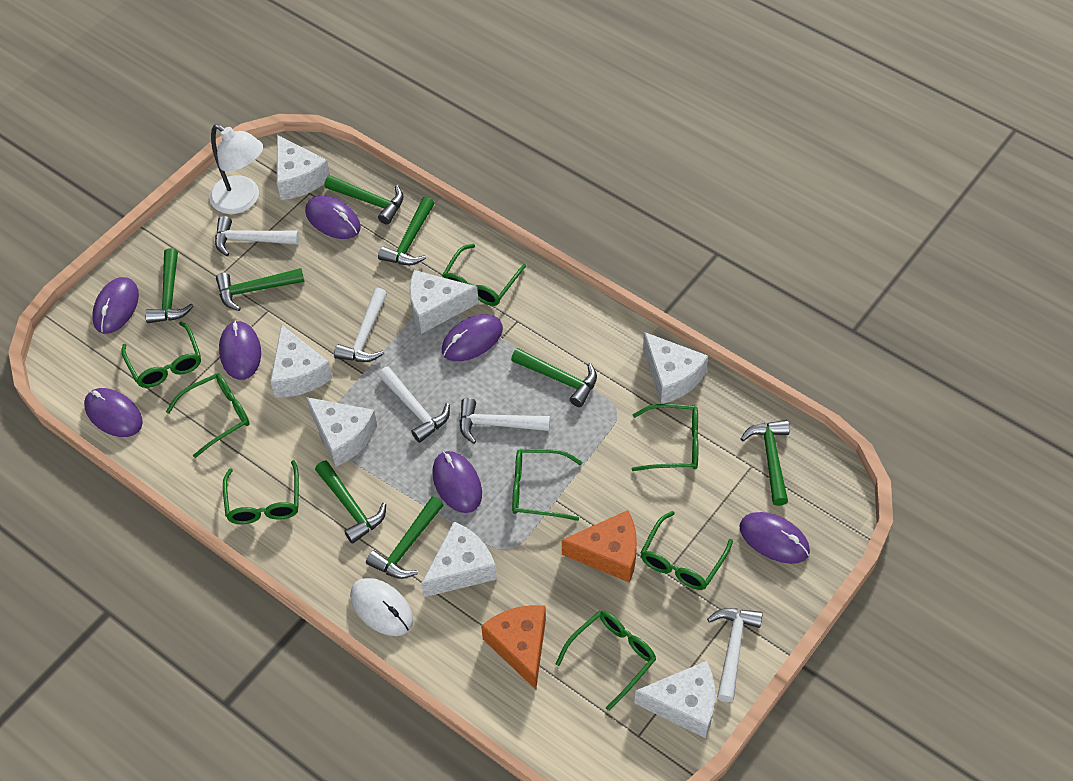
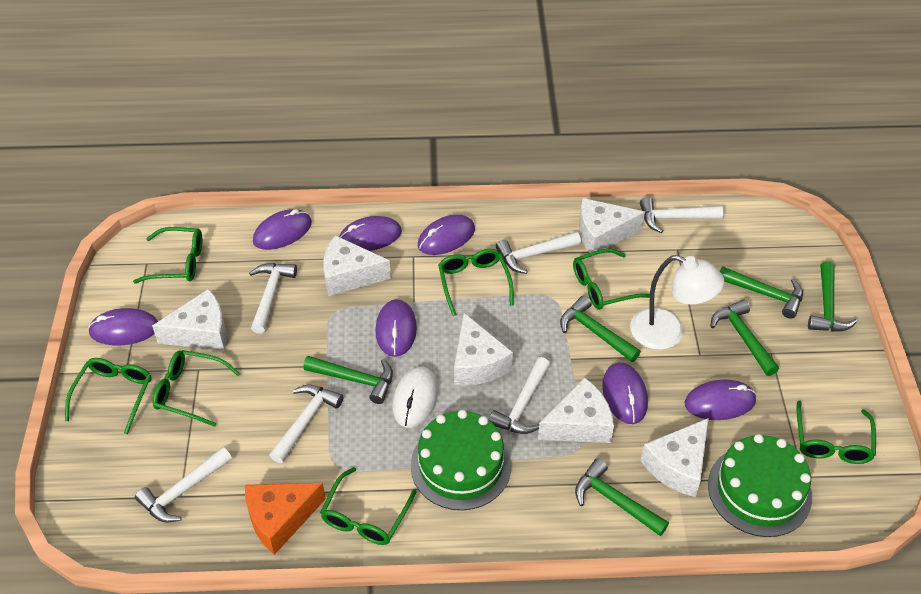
green cake: none = 0 -> [410,410,511,510] [708,434,812,537] = 2
green glasses: [121,322,201,388] [166,373,250,458] [223,460,299,524] [442,244,526,306] [512,449,583,521] [556,611,656,711] [631,404,698,471] [641,511,733,590] = 8 -> [65,358,152,434] [133,227,202,283] [152,350,241,427] [320,467,417,545] [438,249,514,316] [573,248,650,310] [796,400,876,464] = 7
green hammer: [145,248,194,323] [216,268,304,311] [315,461,386,544] [324,175,404,225] [366,497,443,579] [378,197,434,265] [511,348,597,407] [741,420,790,506] = 8 -> [303,356,393,404] [560,296,641,362] [575,458,669,536] [710,300,779,376] [720,266,803,319] [808,261,857,332] = 6
orange cheese: [481,605,546,690] [562,510,637,583] = 2 -> [245,483,326,555] = 1
white cheese: [270,324,332,398] [277,135,330,200] [306,397,377,467] [409,270,479,334] [421,522,497,597] [635,661,715,739] [643,332,708,404] = 7 -> [152,289,227,351] [323,235,391,296] [454,313,513,386] [538,377,614,443] [579,198,645,253] [641,418,709,497] = 6
white hammer: [215,216,299,256] [334,288,387,362] [378,366,450,443] [460,398,550,444] [707,608,763,702] = 5 -> [135,447,232,523] [249,263,297,334] [269,385,343,463] [489,357,550,434] [496,232,581,274] [640,197,724,233] = 6

